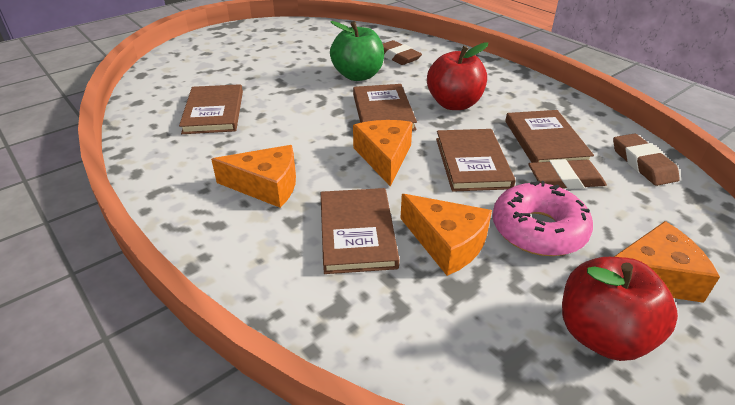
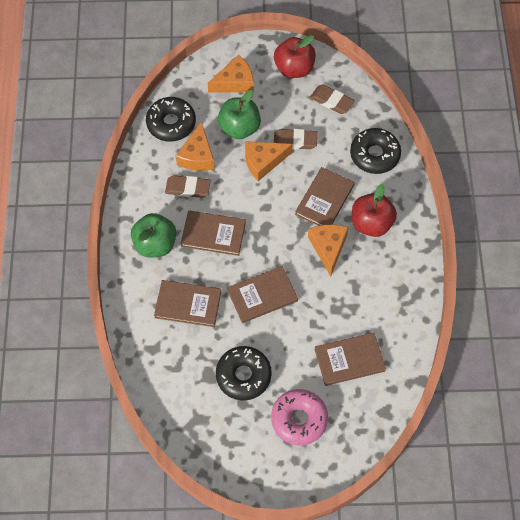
black donut: none = 0 -> [146,97,196,142] [216,346,272,400] [350,128,401,174] = 3
green apple: [330,21,384,81] = 1 -> [131,213,176,258] [218,90,261,139] = 2

